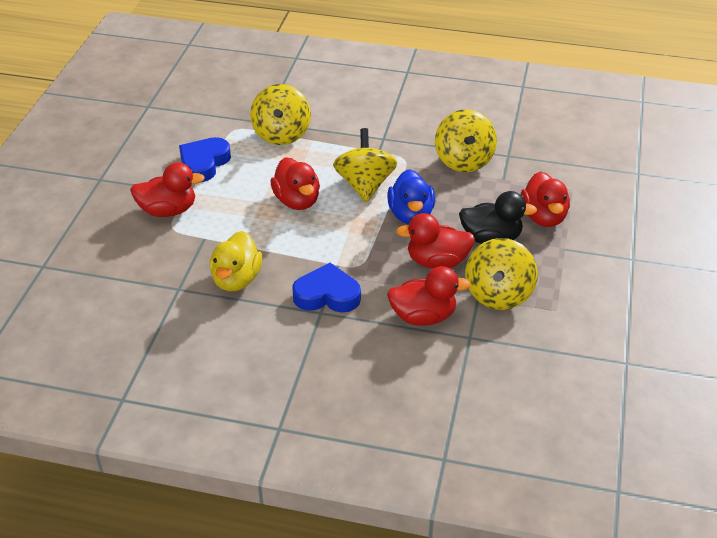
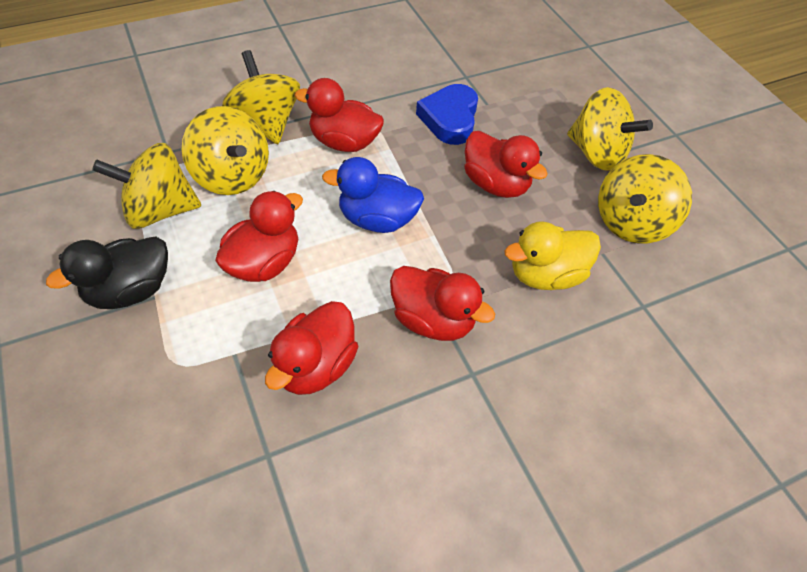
blue heart: [179,137,231,182] [292,263,361,312] = 2 -> [416,84,478,145] = 1
yellow spinning top: [250,84,311,145] [333,128,397,202] [435,109,497,172] [465,238,538,310] = 4 -> [92,143,201,229] [182,106,269,195] [222,50,300,144] [567,87,653,171] [598,154,692,243] = 5

